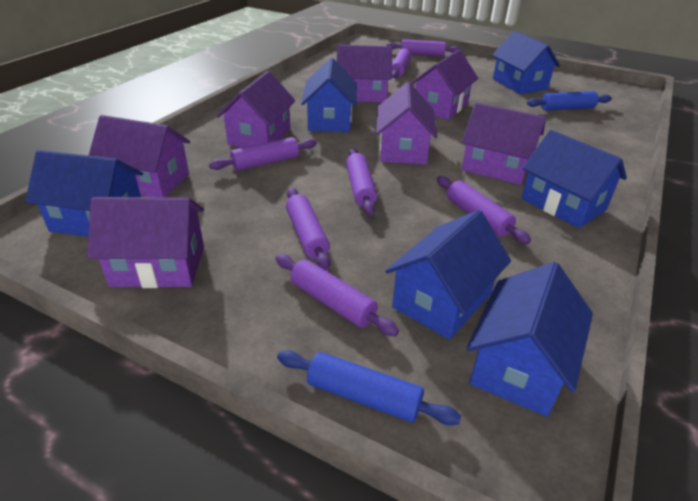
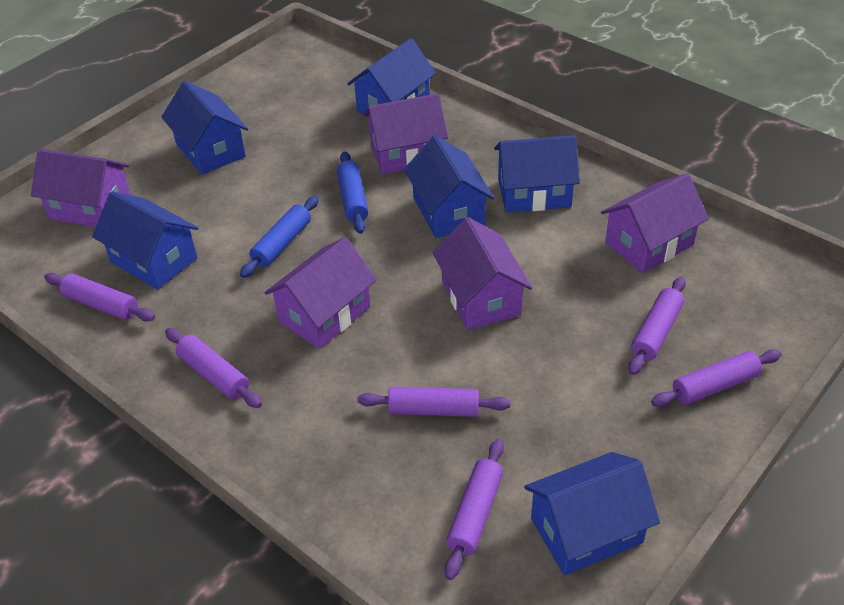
purple house: [87,197,204,288] [88,115,190,197] [217,71,295,148] [337,45,392,102] [376,82,437,165] [411,50,478,120] [462,103,546,185] = 7 -> [31,149,131,227] [264,237,376,349] [364,93,448,174] [433,217,532,330] [601,173,709,273] = 5
purple rolling pin: [209,137,317,171] [276,254,399,336] [286,188,331,271] [346,148,377,215] [387,39,461,56] [392,48,411,78] [437,176,531,244] = 7 -> [44,273,155,321] [165,328,262,408] [357,386,510,417] [444,439,504,580] [628,277,686,375] [651,349,782,407] = 6

